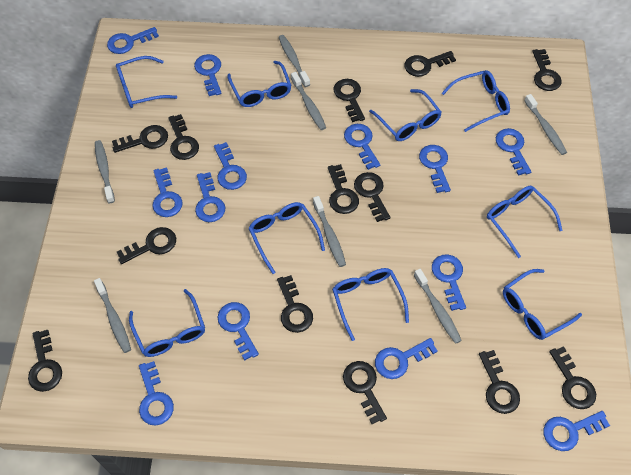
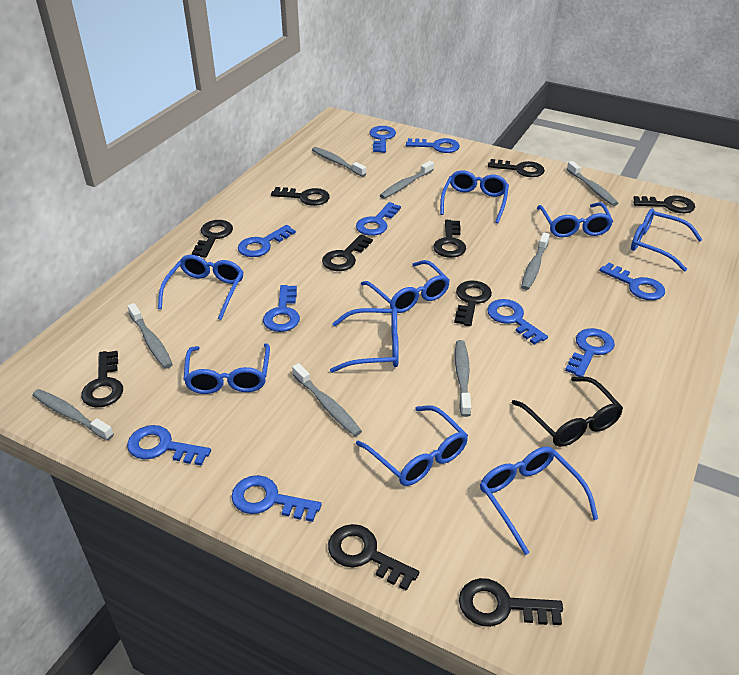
black glasses: none = 0 -> [512,377,623,447] = 1
black key: [28,330,62,392] [112,125,168,153] [117,227,176,264] [168,114,199,160] [277,275,313,333] [328,164,359,214] [334,79,365,122] [343,361,387,424] [354,172,391,222] [404,51,456,77] [479,350,520,414] [532,49,561,91] [549,346,596,409] = 13 -> [81,351,123,408] [192,220,233,258] [271,187,330,206] [322,234,373,271] [328,524,419,591] [433,220,466,258] [454,281,492,326] [459,578,563,627] [488,159,545,177] [633,196,695,213] = 10
blue key: [107,27,159,54] [139,361,174,426] [152,167,183,217] [194,54,222,96] [195,172,225,222] [214,142,247,190] [218,302,259,361] [344,124,380,170] [375,338,438,379] [419,145,451,193] [432,254,466,311] [496,128,531,176] [543,411,610,451] = 13 -> [127,425,211,466] [231,475,322,522] [238,225,296,257] [263,285,300,332] [356,202,401,236] [370,126,396,153] [406,138,460,153] [487,299,548,345] [565,328,615,377] [599,263,665,300] = 10
grey toothbrush: [94,278,131,353] [95,140,115,203] [279,35,310,87] [291,72,326,130] [313,196,346,267] [414,269,462,344] [524,94,567,155] = 7 -> [33,389,114,441] [127,303,173,369] [292,363,362,436] [312,147,366,177] [380,161,434,199] [455,340,471,417] [521,233,550,290] [567,161,618,206] = 8

